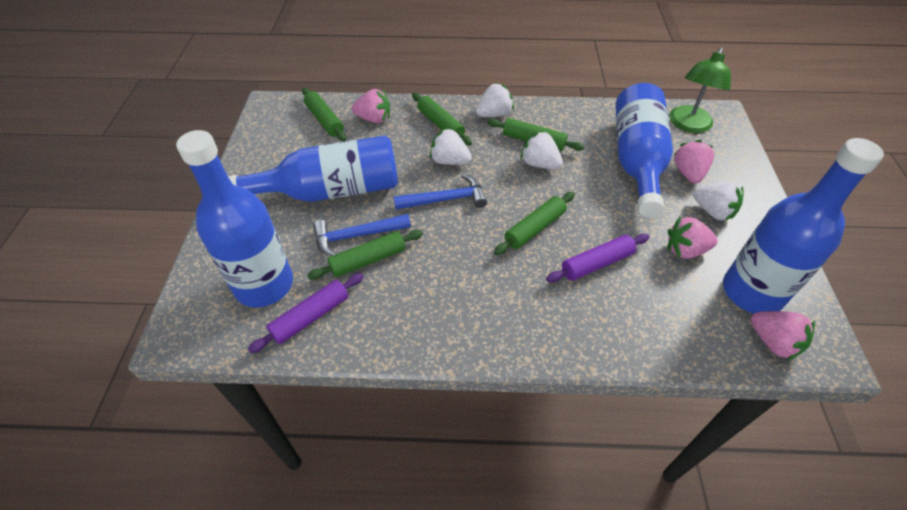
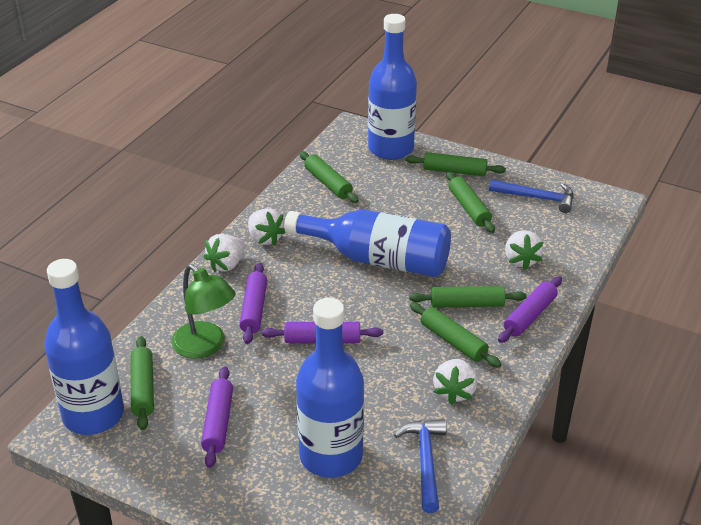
green rolling pin: [302,88,346,141] [307,230,423,280] [412,93,472,145] [487,118,585,151] [494,192,575,255] = 5 -> [130,336,154,430] [299,151,359,203] [406,152,506,176] [409,286,527,308] [410,302,501,368] [446,171,495,233] = 6
pink strawberry: [352,89,390,123] [668,217,718,259] [674,140,714,184] [751,311,815,361] = 4 -> none = 0
purple rolling pin: [248,273,364,353] [546,234,649,283] = 2 -> [201,367,233,468] [239,263,267,344] [262,322,383,343] [498,276,562,343] = 4

